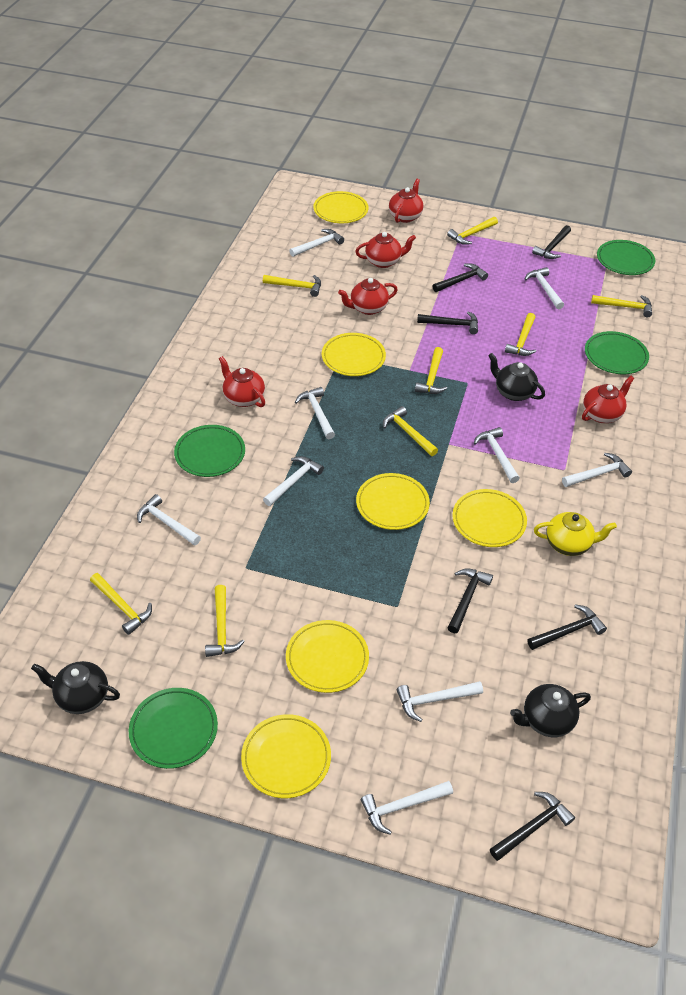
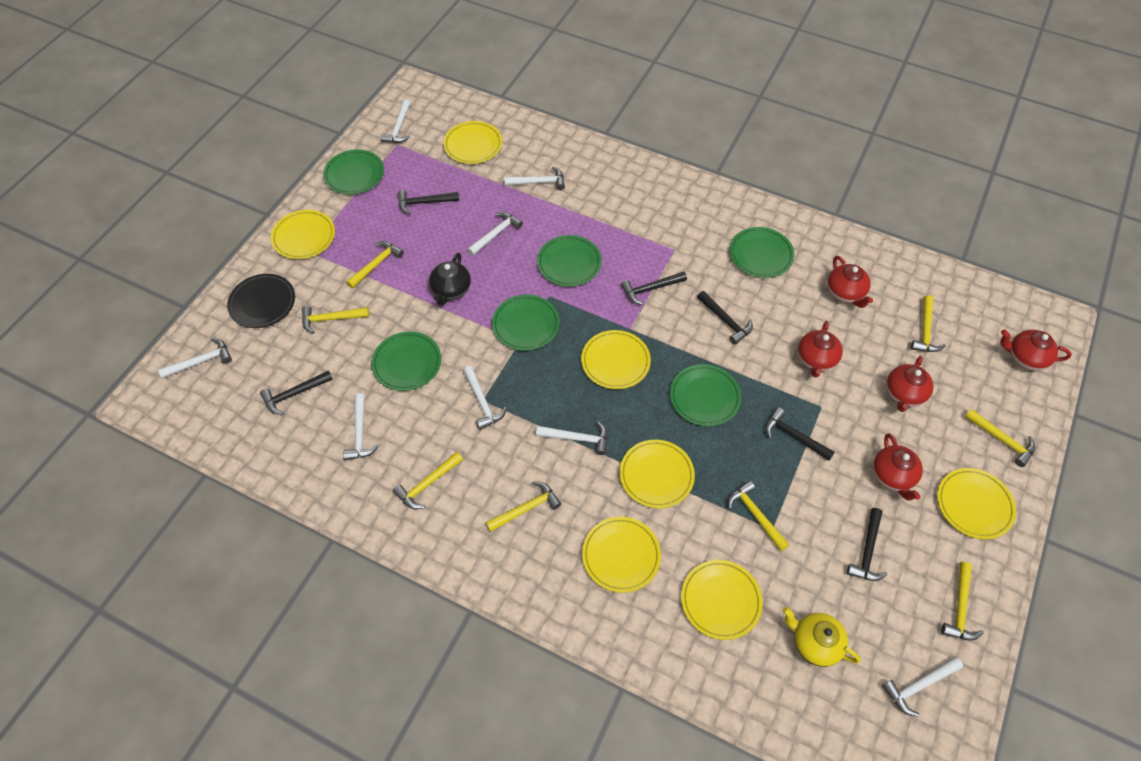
black plate: none = 0 -> [227,274,295,328] = 1
black teapot: [31,661,120,714] [488,353,545,401] [510,684,591,737] = 3 -> [429,253,471,306] = 1
green plate: [129,688,218,769] [174,425,245,477] [585,331,649,374] [597,240,655,275] = 4 -> [323,149,384,194] [371,331,441,391] [492,295,560,351] [537,235,602,287] [670,364,741,427] [730,227,794,278] = 6
white hammer: [137,494,201,545] [263,456,324,506] [289,229,344,257] [295,387,335,439] [361,781,453,834] [397,681,483,722] [474,427,520,483] [525,267,564,309] [562,453,632,487] = 9 -> [158,338,232,379] [343,393,379,460] [381,99,410,143] [463,366,507,430] [467,212,523,256] [504,166,565,190] [536,422,608,455] [882,657,963,717] = 8
yellow plate: [241,714,331,798] [286,620,369,693] [313,191,368,223] [322,333,386,376] [356,473,430,530] [452,489,527,547] = 6 -> [271,210,335,259] [443,121,502,164] [581,330,651,389] [582,517,661,593] [620,440,695,508] [681,560,763,640] [937,468,1016,539] = 7

